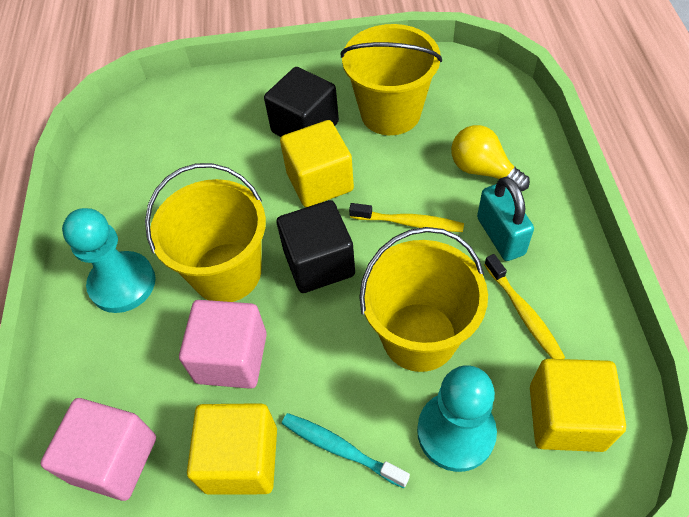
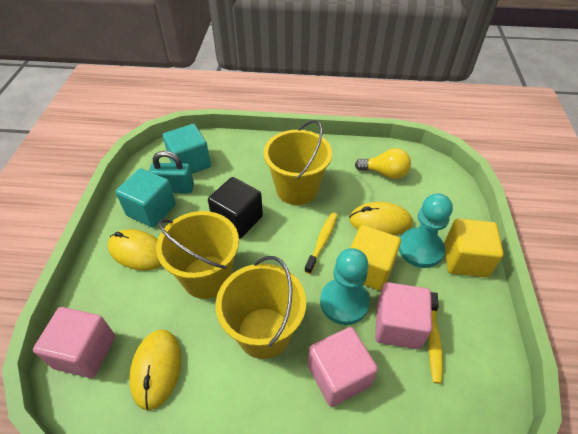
black cube: [264,67,339,137] [277,200,355,293] = 2 -> [208,177,263,238] = 1
pink cube: [40,398,156,501] [179,300,267,389] = 2 -> [33,307,115,378] [308,327,378,407] [375,282,432,349] = 3
turquoise cube: none = 0 -> [116,168,176,228] [163,124,211,174] = 2
turquoise toothbrush: [282,413,410,488] = 1 -> none = 0
yellow cube: [187,403,277,495] [280,120,354,207] [530,359,626,452] = 3 -> [350,225,401,291] [444,219,503,277] = 2
yellow mouse: none = 0 -> [108,229,162,271] [129,329,181,410] [349,202,412,235] = 3

